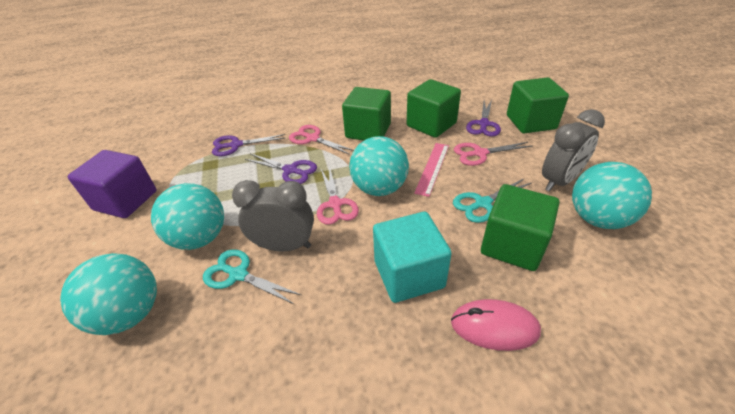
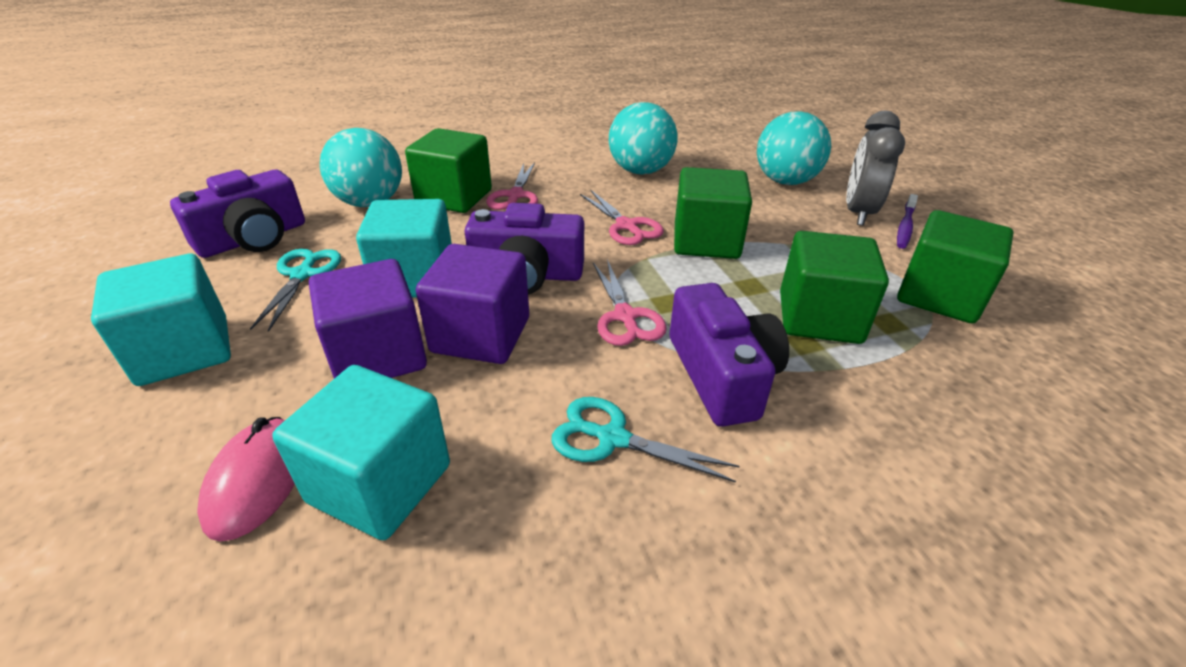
grey clock: [232,180,314,251] [542,109,605,192] = 2 -> [846,111,905,226] = 1
pink ruler: [414,143,449,197] = 1 -> none = 0
purple camera: none = 0 -> [170,170,305,258] [465,203,584,294] [670,283,789,427] = 3
purple cube: [67,150,157,218] = 1 -> [309,259,427,379] [416,244,529,364] = 2
purple scissors: [212,134,285,156] [245,154,317,184] [466,100,501,137] = 3 -> none = 0
purple toothbrush: none = 0 -> [897,194,918,249] = 1
turquoise ball: [60,253,157,335] [151,183,224,250] [349,136,409,196] [572,162,652,229] = 4 -> [320,128,402,207] [609,102,677,175] [757,111,831,185] = 3
turquoise cube: [373,212,452,303] = 1 -> [91,254,231,386] [272,365,450,540] [356,199,452,298] = 3

